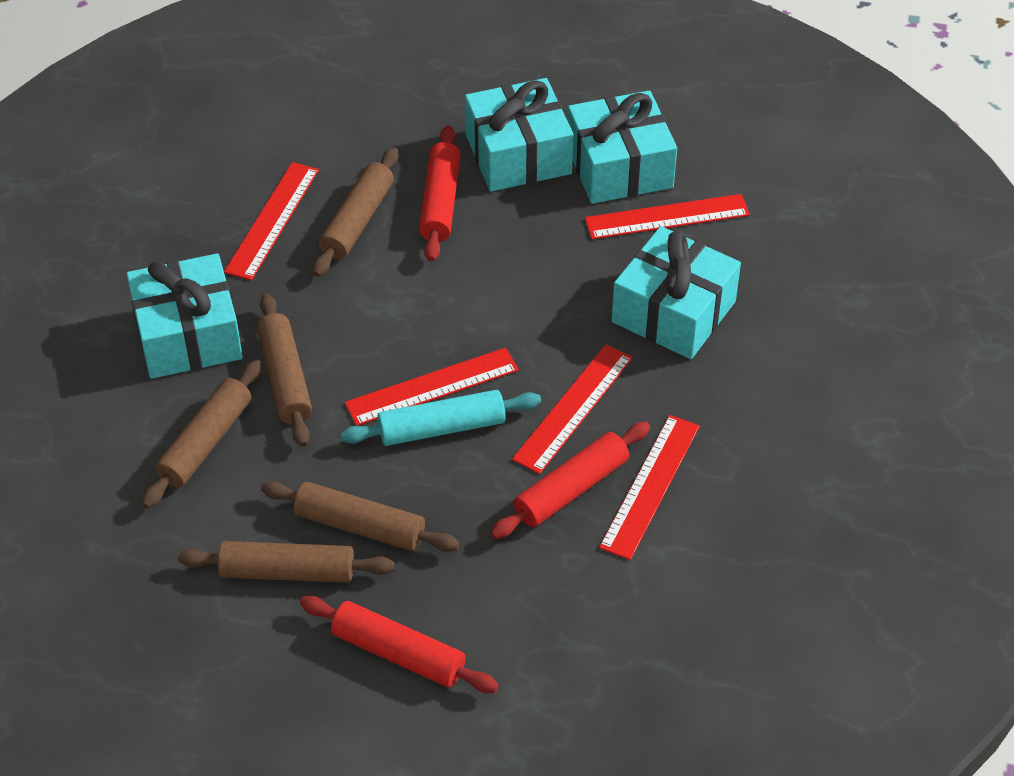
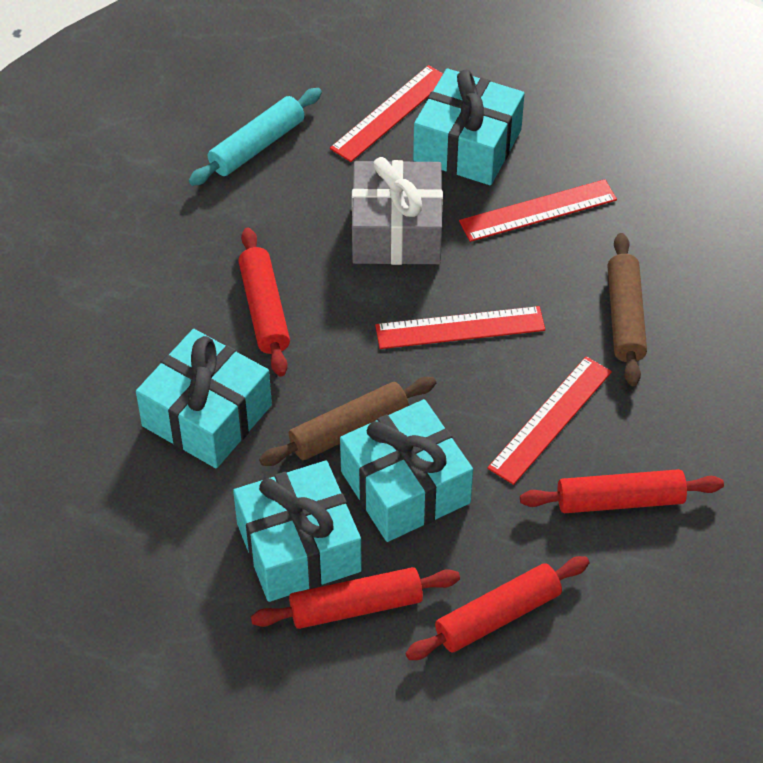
brown rolling pin: [142,360,263,509] [178,541,395,583] [257,293,312,447] [261,481,460,552] [313,148,399,277] = 5 -> [259,377,436,466] [607,233,647,386] = 2
grey gift: none = 0 -> [352,157,443,265] = 1
red rolling pin: [300,596,499,693] [419,125,461,261] [490,421,650,539] = 3 -> [238,227,290,377] [251,567,460,629] [406,556,589,660] [520,469,724,513] = 4
red ruler: [224,162,319,281] [345,348,519,426] [512,344,633,474] [585,194,750,239] [599,415,700,560] = 5 -> [330,65,443,162] [375,306,545,349] [459,179,617,242] [487,356,612,485] = 4

